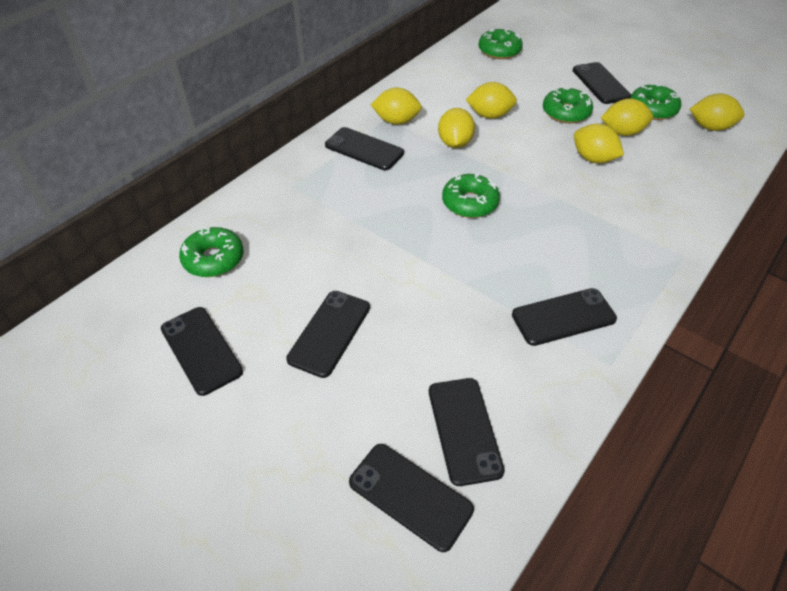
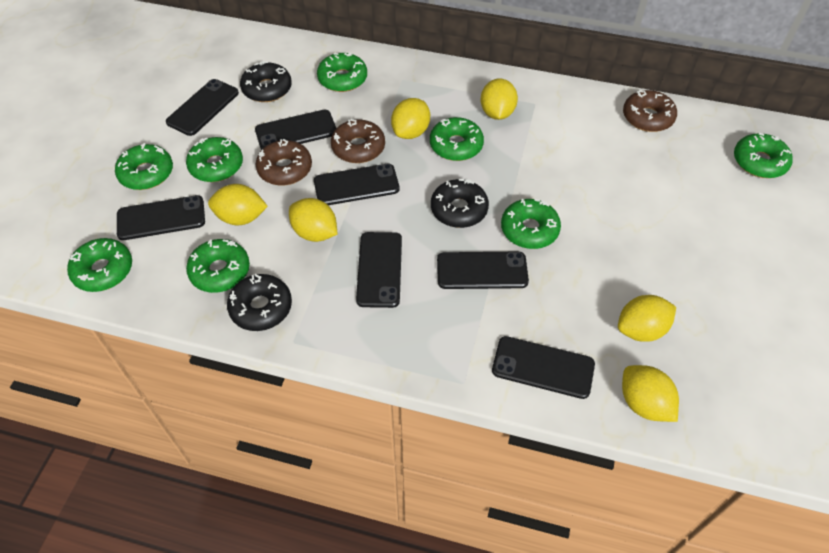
black donut: none = 0 -> [227,274,292,331] [240,61,292,102] [431,179,489,228] = 3
brown donut: none = 0 -> [256,139,312,185] [331,119,385,163] [623,90,677,132] = 3
green donut: [179,227,243,277] [442,173,500,218] [478,29,523,59] [543,86,593,123] [631,83,681,120] = 5 -> [67,238,132,292] [115,143,173,190] [186,137,243,182] [186,239,250,293] [317,52,367,92] [430,117,484,161] [501,199,561,249] [734,133,793,178] = 8

